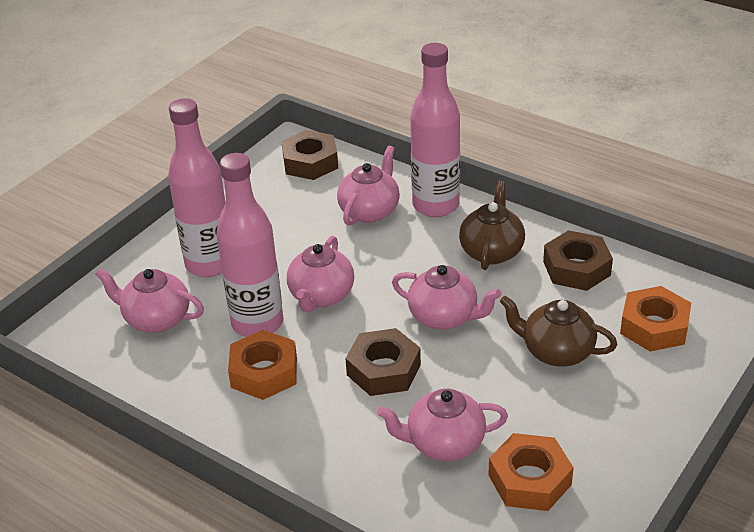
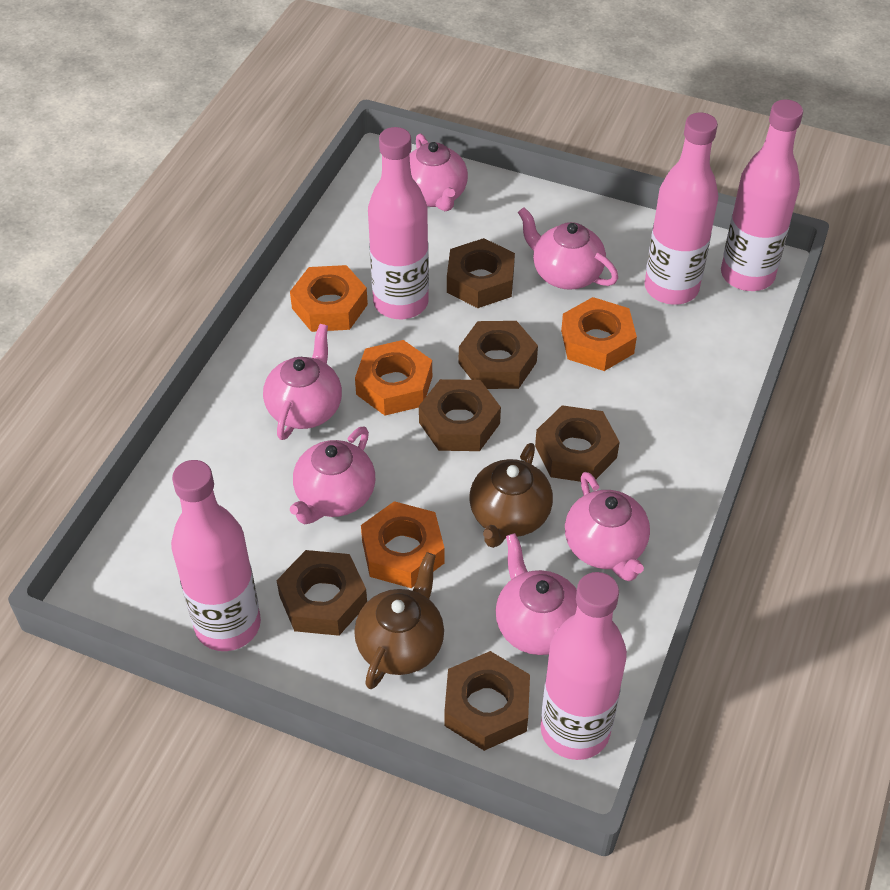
brown nut: [282,130,338,180] [345,328,421,396] [543,230,613,291] = 3 -> [277,550,367,636] [419,379,501,451] [444,651,530,751] [447,238,515,308] [459,321,538,389] [535,405,620,483] = 6
orange nut: [228,330,297,400] [488,433,574,511] [620,286,691,352] = 3 -> [290,265,368,332] [355,340,432,415] [361,501,444,588] [561,297,637,371] = 4
pink bottle: [168,98,225,277] [216,153,283,337] [410,43,460,217] = 3 -> [171,460,261,651] [368,127,429,319] [541,572,627,760] [645,112,718,305] [721,99,803,291] = 5
pink teapot: [95,268,204,333] [287,236,354,312] [337,146,400,226] [377,389,508,461] [392,265,501,330] = 5 -> [263,324,342,440] [290,427,375,524] [409,133,468,211] [496,533,577,655] [518,207,618,290] [565,472,650,581] = 6

